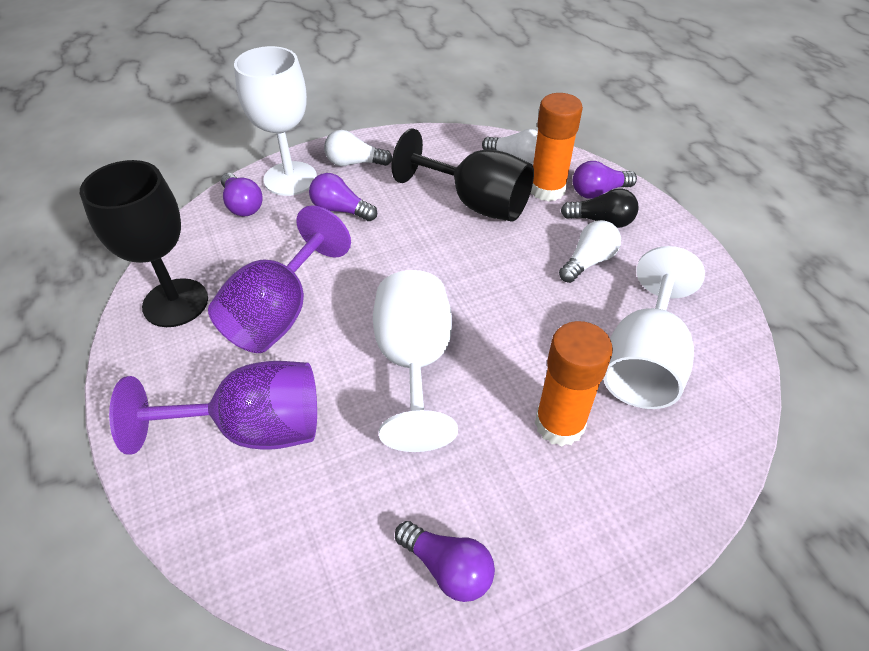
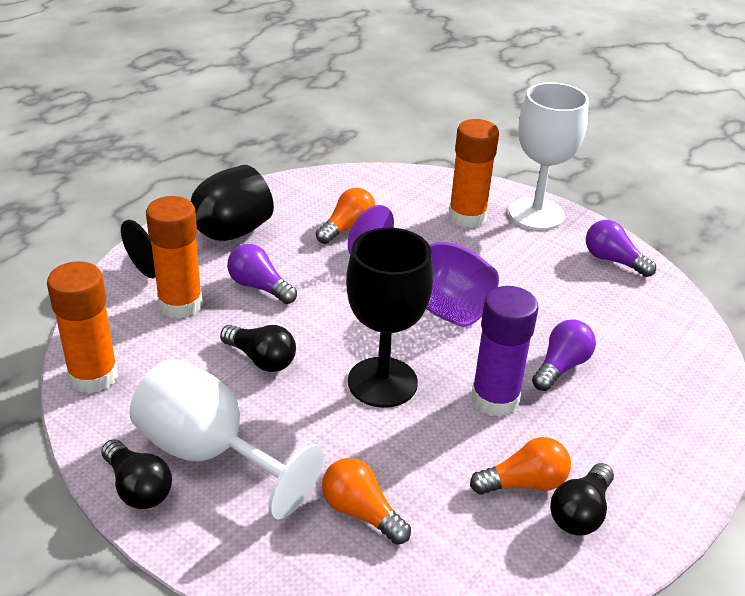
black light bulb: [561,188,639,228] = 1 -> [101,439,172,509] [220,325,296,372] [550,463,614,535] = 3
orange glue stick: [531,93,583,202] [535,321,613,446] = 2 -> [47,261,118,394] [146,196,203,319] [449,119,499,228] = 3
orange light bulb: none = 0 -> [316,188,375,244] [322,458,411,545] [470,437,571,495] = 3
purple glue stick: none = 0 -> [471,286,539,417] = 1
purple goblet: [109,361,317,455] [208,205,351,353] = 2 -> [348,205,499,327] = 1
purple light bulb: [221,173,263,216] [309,173,377,221] [395,521,495,602] [573,161,637,199] = 4 -> [227,244,297,304] [532,319,596,391] [586,220,656,277] = 3
white goblet: [234,46,317,196] [373,270,458,452] [603,246,705,409] = 3 -> [129,359,324,519] [509,82,589,230] = 2
white light bulb: [324,130,392,166] [482,129,538,165] [559,220,621,283] = 3 -> none = 0

